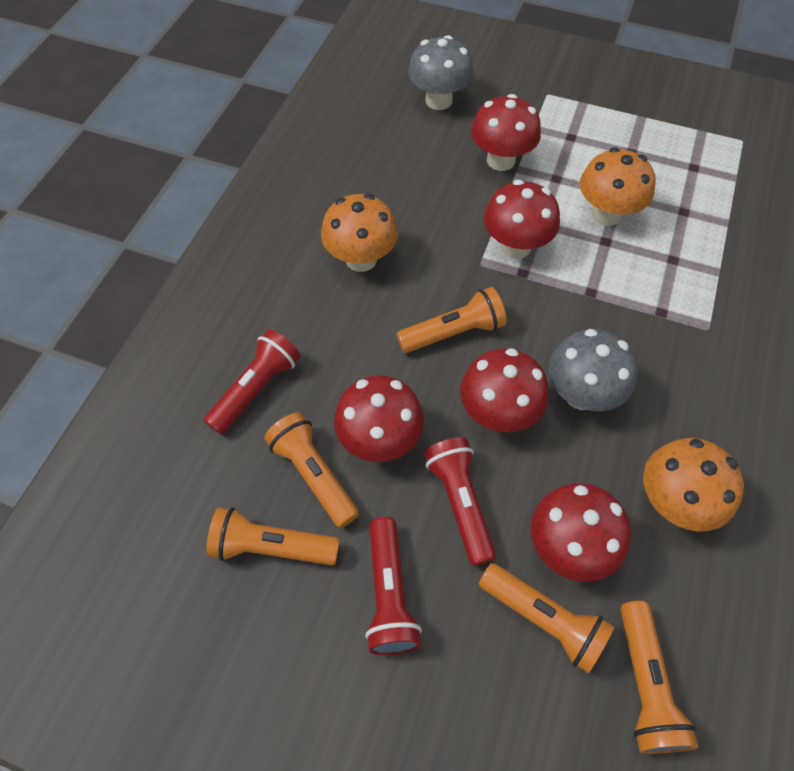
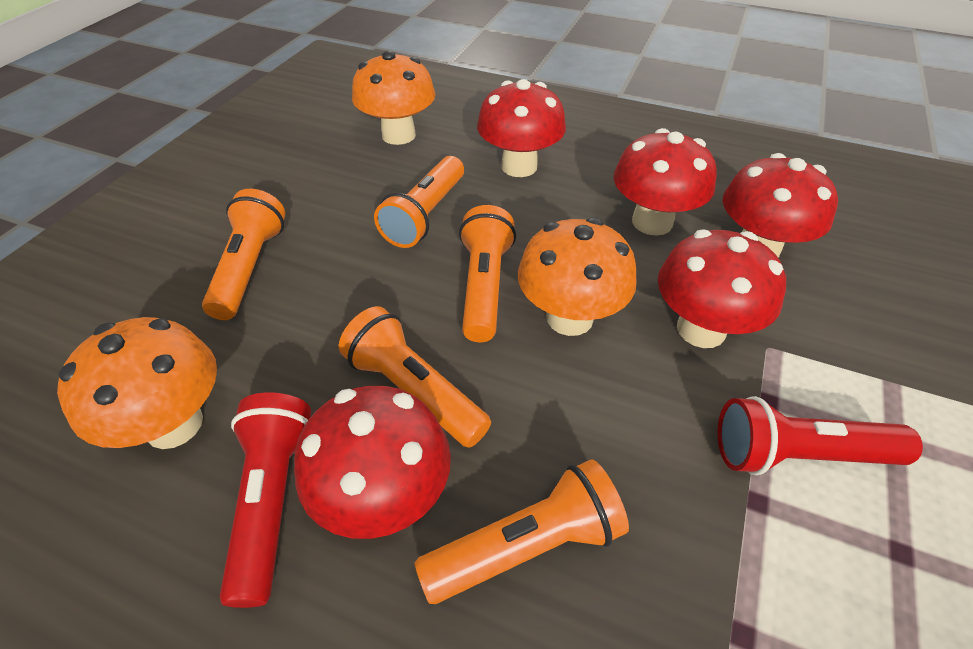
grey mushroom: [408,35,474,110] [549,329,638,411] = 2 -> none = 0
red flashlight: [204,329,301,434] [365,517,422,655] [424,437,496,566] = 3 -> [220,392,311,608] [718,396,923,475] = 2

